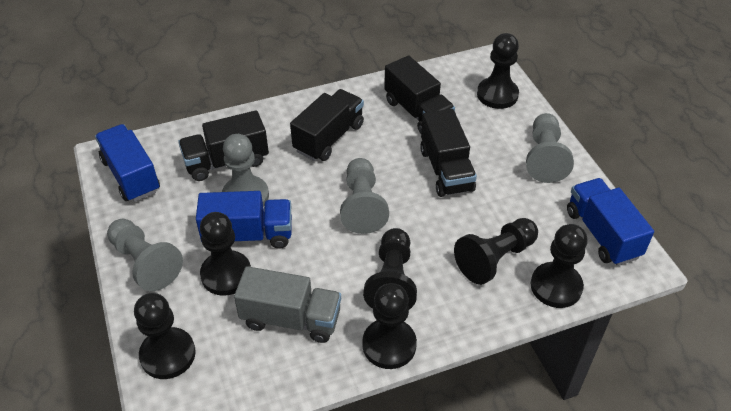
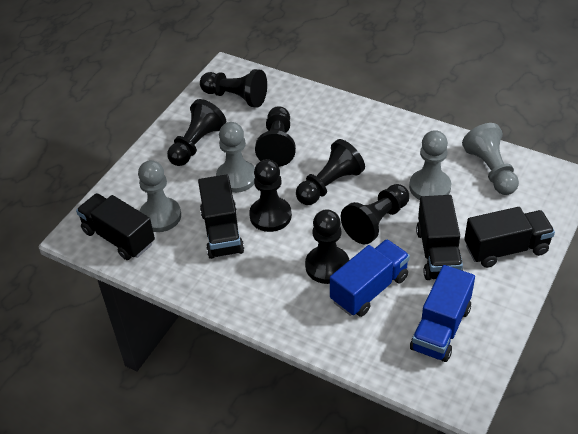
blue truck: [95,124,160,202] [196,191,292,249] [567,178,654,266] = 3 -> [330,239,410,317] [410,265,475,362] = 2
grey truck: [234,266,341,343] = 1 -> none = 0

